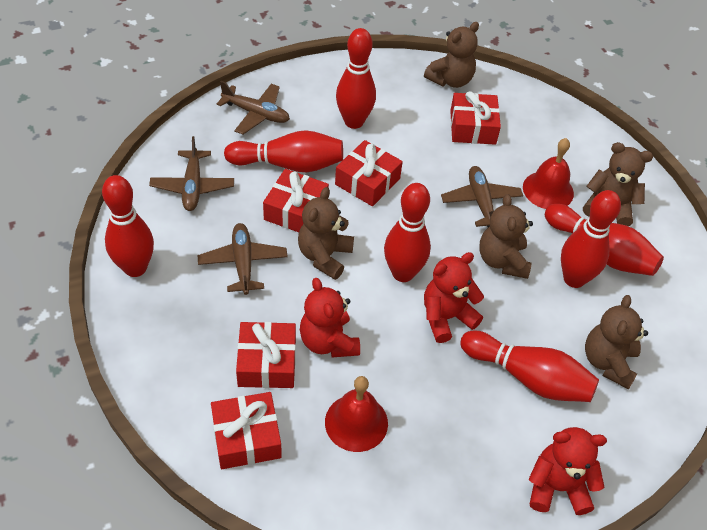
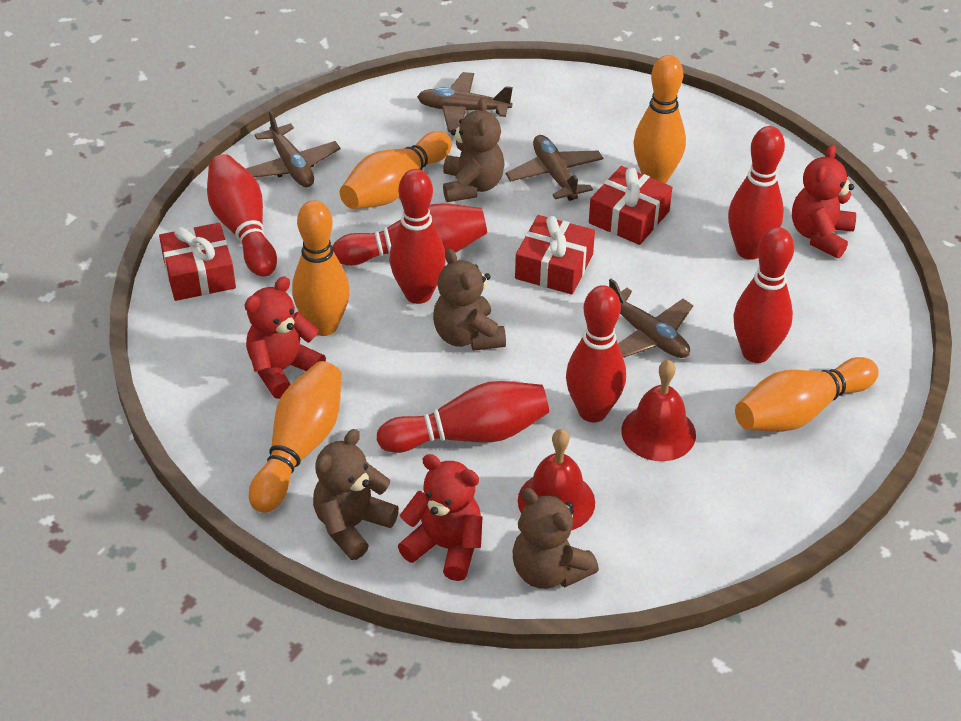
brown teddy bear: [298,187,354,280] [424,22,479,88] [479,194,533,279] [583,142,653,226] [585,295,648,390] = 5 -> [313,429,399,560] [433,248,506,351] [443,98,505,202] [513,488,599,589] = 4
orange bowling pin: none = 0 -> [249,361,342,513] [292,200,350,336] [340,131,452,209] [633,55,686,184] [735,357,879,432] = 5
red gift: [211,392,282,469] [236,322,296,388] [263,169,329,232] [335,140,403,206] [450,91,501,145] = 5 -> [159,223,236,301] [515,215,595,294] [589,166,672,245] = 3

